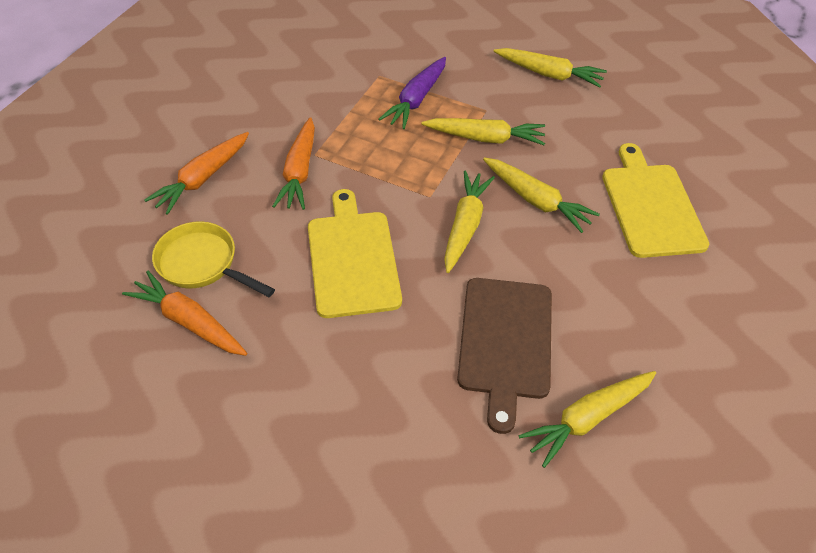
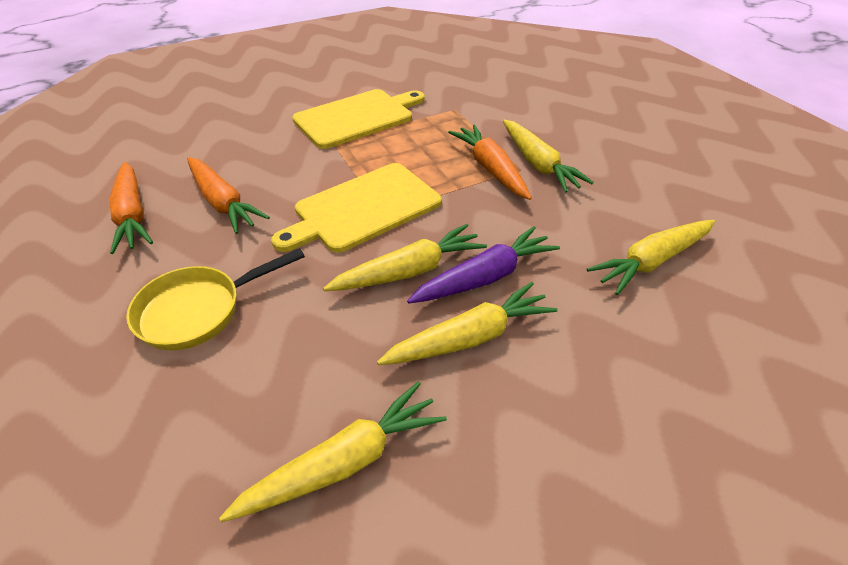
brown cutting board: [457,278,552,434] = 1 -> none = 0

